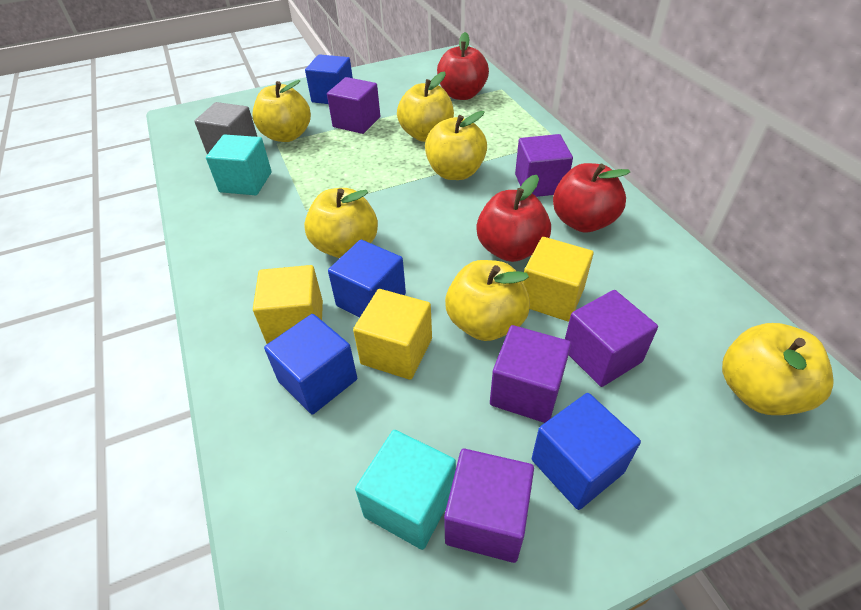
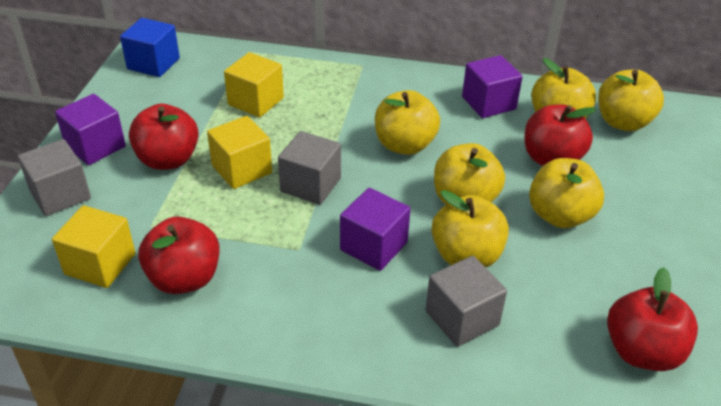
blue cube: [264,314,357,414] [305,54,353,104] [328,240,406,318] [532,393,641,510] = 4 -> [120,18,180,77] = 1
grey cube: [194,102,257,154] = 1 -> [18,139,91,216] [278,131,341,205] [426,256,507,347] = 3
purple cube: [327,77,380,134] [444,449,534,563] [490,325,571,423] [515,134,573,197] [565,290,658,387] = 5 -> [55,94,126,165] [340,188,410,271] [462,55,522,118] = 3
red apple: [437,32,489,100] [476,175,551,262] [553,163,630,233] = 3 -> [129,104,199,170] [138,217,219,294] [524,104,597,166] [607,267,698,371] = 4
turquoise cube: [206,134,272,195] [355,430,456,550] = 2 -> none = 0

